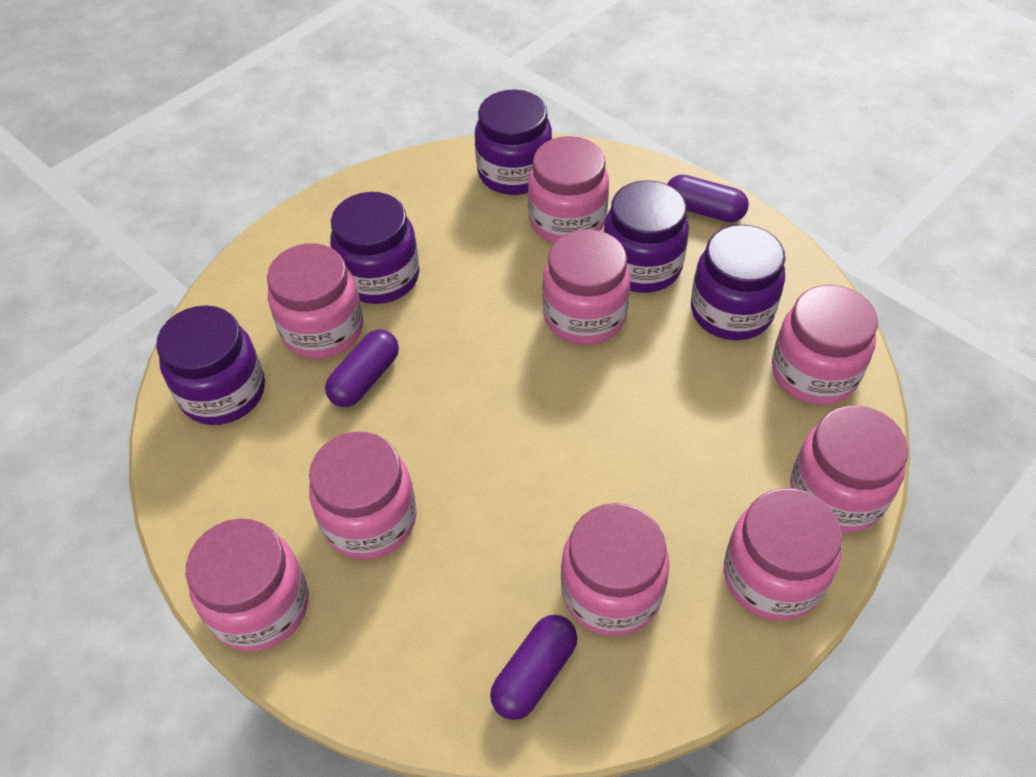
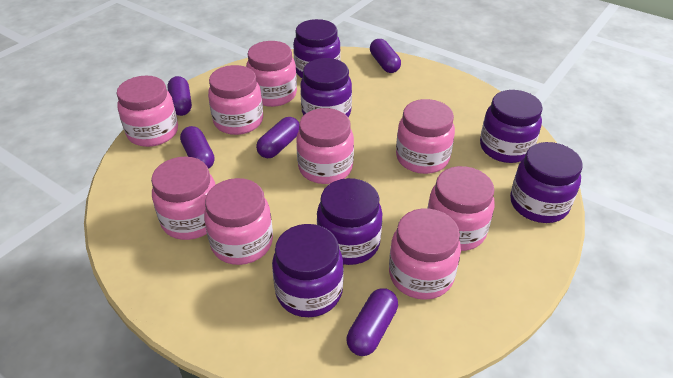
purple capsule: [325,329,399,407] [490,615,577,720] [667,174,749,222] = 3 -> [167,76,192,116] [180,126,215,169] [256,117,299,158] [347,288,398,356] [370,39,401,73] = 5
purple jar: [156,305,265,425] [330,192,419,304] [475,89,552,195] [604,180,689,293] [691,225,785,340] = 5 -> [272,224,344,317] [293,19,341,78] [301,58,352,117] [317,178,383,265] [480,90,543,163] [510,142,583,223] = 6

